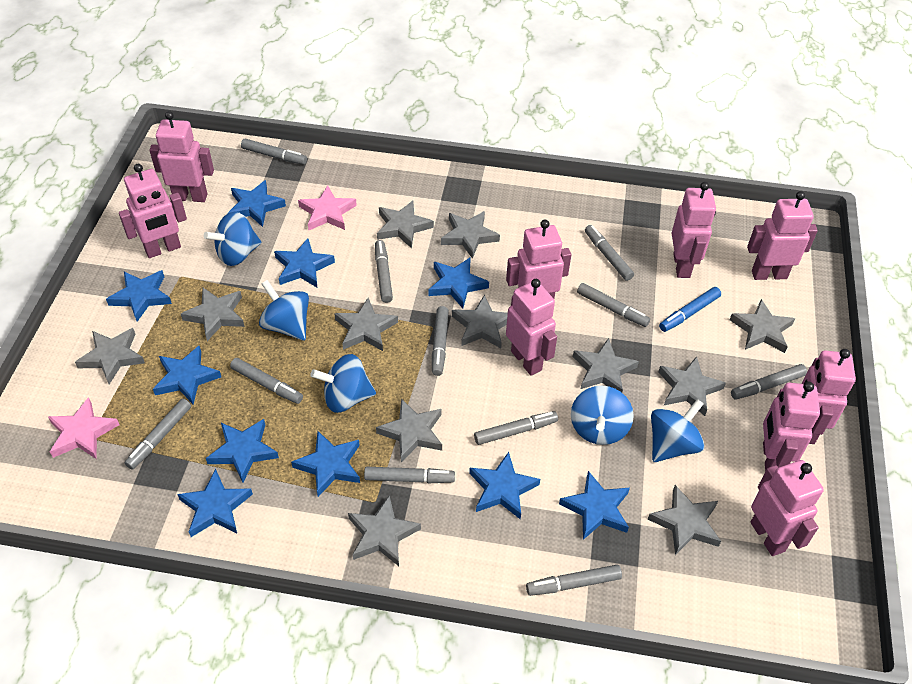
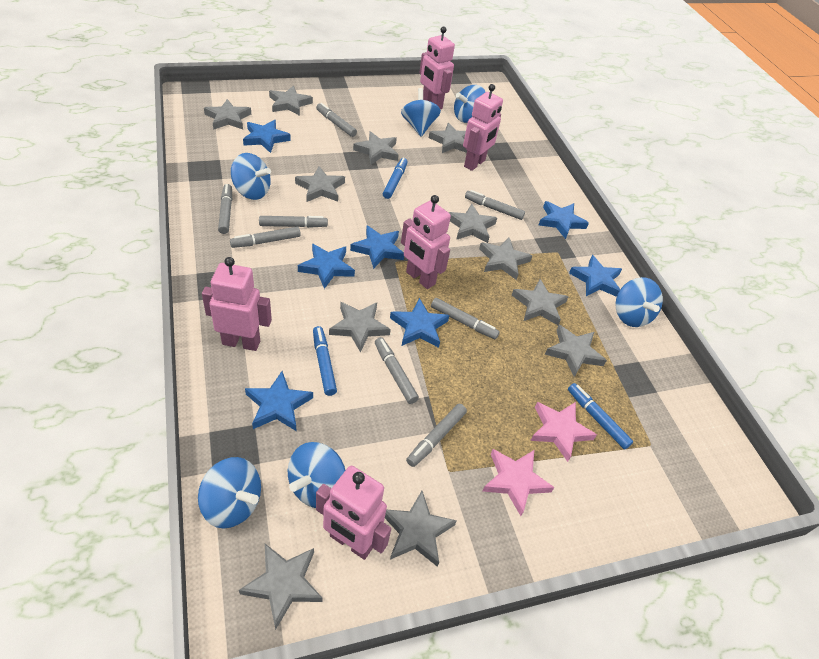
blue marker: [659,287,721,332] = 1 -> [313,326,337,396] [383,158,408,199] [568,383,633,450] = 3
blue spinning top: [204,211,261,266] [259,280,309,341] [310,354,376,413] [571,386,634,445] [651,399,705,462] = 5 -> [198,457,261,529] [231,153,271,200] [288,442,345,508] [401,88,441,137] [454,85,485,123] [615,277,663,327] = 6
blue star: [106,270,172,322] [153,346,221,404] [177,469,253,537] [206,419,279,483] [228,180,286,227] [274,238,335,287] [291,431,360,497] [428,257,489,308] [469,452,540,519] [559,471,630,540] = 10 -> [243,120,291,153] [245,371,313,431] [298,244,355,289] [350,226,404,269] [390,298,450,348] [539,201,589,239] [569,255,622,297] = 7
grey marker: [125,399,191,470] [230,358,303,404] [241,139,307,165] [364,467,455,483] [375,240,393,303] [432,306,449,376] [474,411,558,445] [526,565,622,596] [577,283,650,327] [585,225,634,281] [731,364,807,399] = 11 -> [218,184,232,234] [230,227,301,248] [259,216,328,228] [316,103,357,137] [375,337,419,404] [406,404,467,467] [431,298,500,339] [465,190,525,220] = 8
pink robot: [119,164,187,258] [149,111,214,202] [506,220,571,299] [506,279,557,376] [671,182,716,278] [747,191,818,280] [751,460,824,556] [763,382,820,471] [801,349,856,444] = 9 -> [202,257,272,351] [316,466,391,560] [401,195,451,289] [419,26,455,109] [463,84,503,171] = 5

